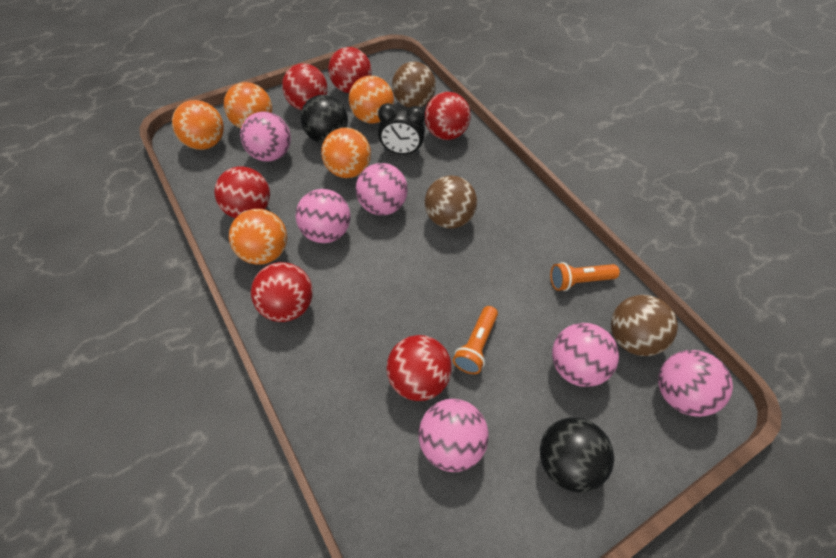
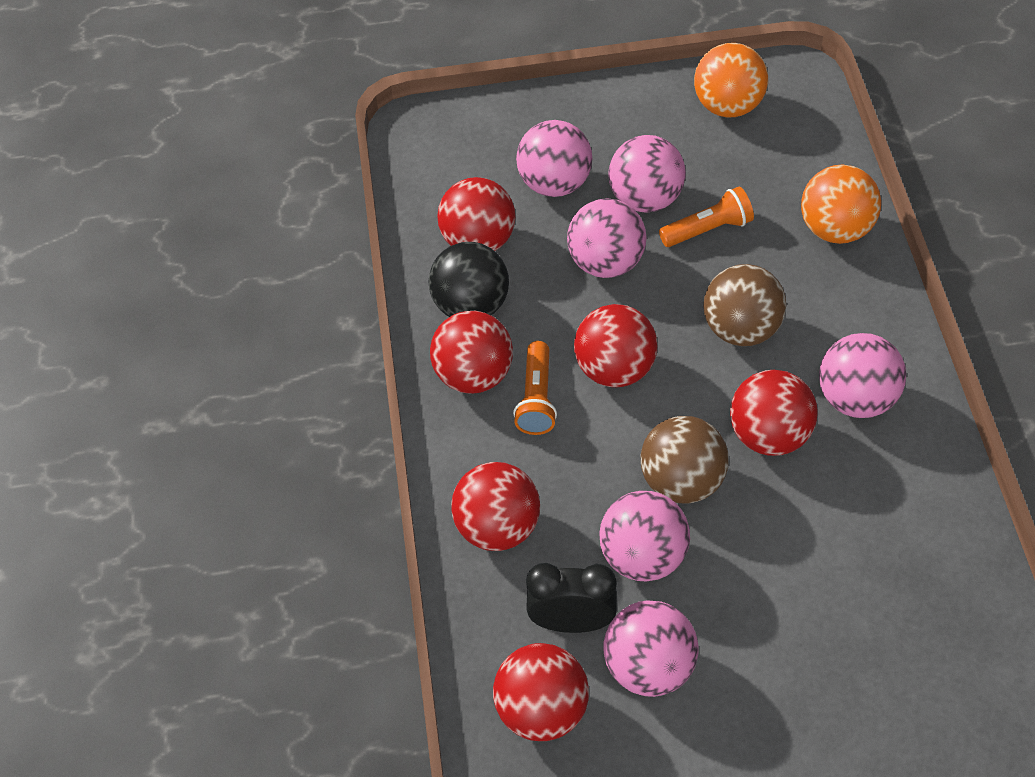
black ball: [300,95,348,143] [540,417,614,492] = 2 -> [429,242,509,317] = 1
brown ball: [392,61,436,108] [425,175,477,229] [611,295,678,356] = 3 -> [640,416,729,504] [703,264,786,346] = 2
orange ball: [172,100,224,150] [224,82,272,129] [229,209,287,264] [321,127,371,178] [349,76,394,123] = 5 -> [694,43,768,117] [801,164,881,244] = 2

